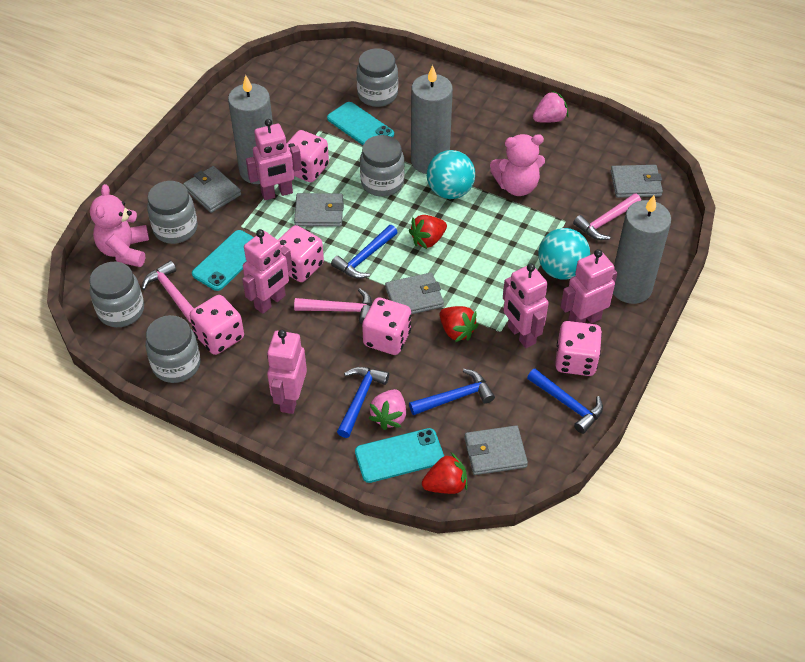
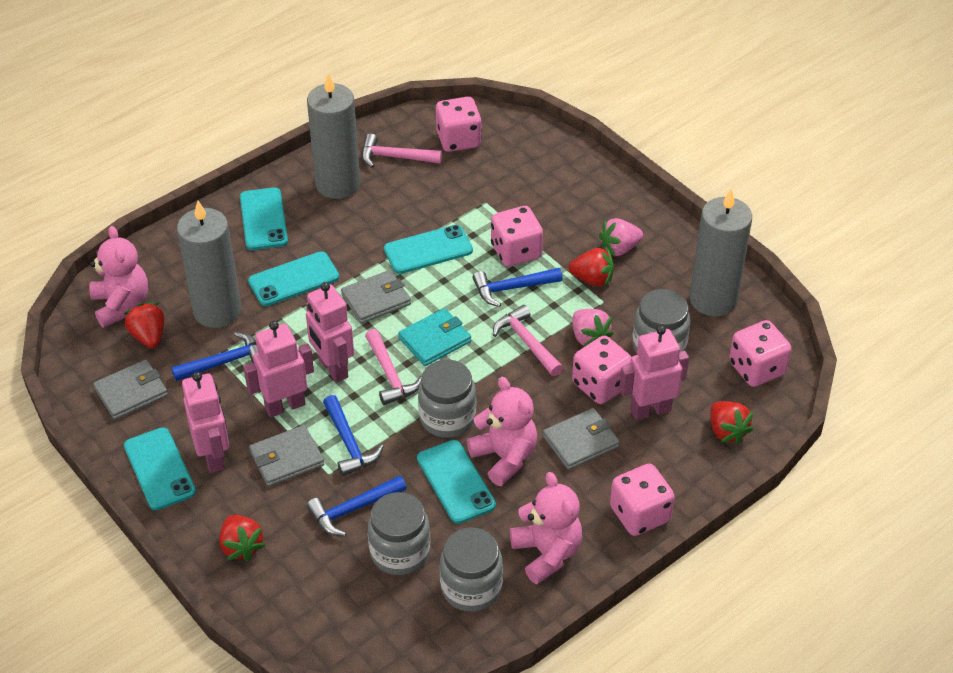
grey jar: [89,262,144,327] [145,315,201,383] [147,181,197,244] [356,48,398,107] [360,135,405,196] = 5 -> [368,492,430,575] [418,359,476,438] [440,527,503,612] [632,289,690,353] = 4
grey wallet: [183,166,241,213] [294,193,344,227] [385,272,444,314] [465,425,528,475] [611,165,663,198] = 5 -> [93,359,168,420] [249,425,324,487] [341,270,411,324] [543,408,620,470] = 4
pink robot: [242,229,292,314] [246,119,302,200] [267,330,307,414] [503,263,548,348] [561,249,617,324] = 5 -> [182,372,229,473] [244,321,314,418] [306,282,354,383] [619,325,689,421] = 4
pink teddy bear: [90,184,149,267] [490,134,545,196] = 2 -> [89,226,148,328] [467,377,537,486] [510,472,582,584] = 3
red strawberry: [409,215,447,249] [422,453,467,494] [439,306,479,342] = 3 -> [124,303,164,348] [219,515,265,561] [569,248,614,286] [710,401,753,444] = 4
turquoise ball: [427,150,475,199] [538,228,590,280] = 2 -> none = 0
turquoise phone: [192,230,254,291] [327,102,394,145] [355,428,444,483] = 3 -> [124,427,196,510] [240,187,288,250] [248,251,339,306] [384,225,473,274] [417,440,496,524] = 5
turquoise wallet: none = 0 -> [398,308,471,366] = 1

